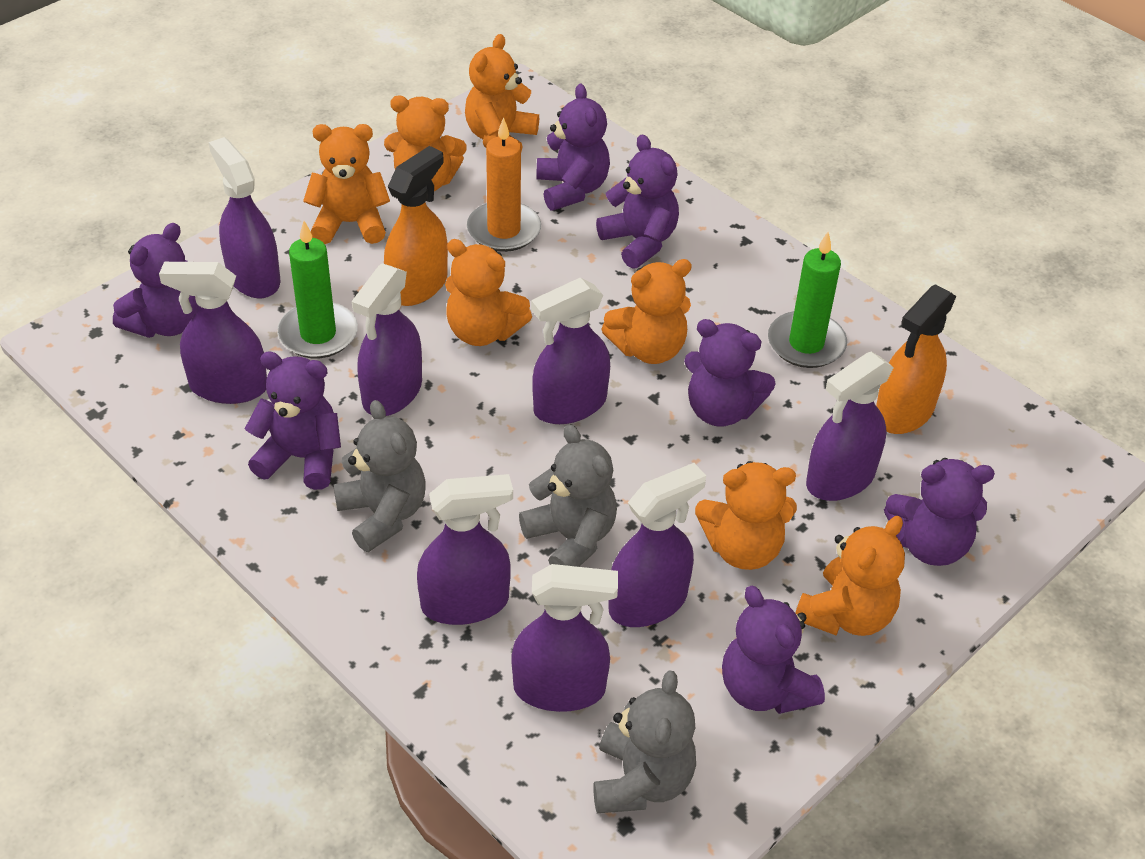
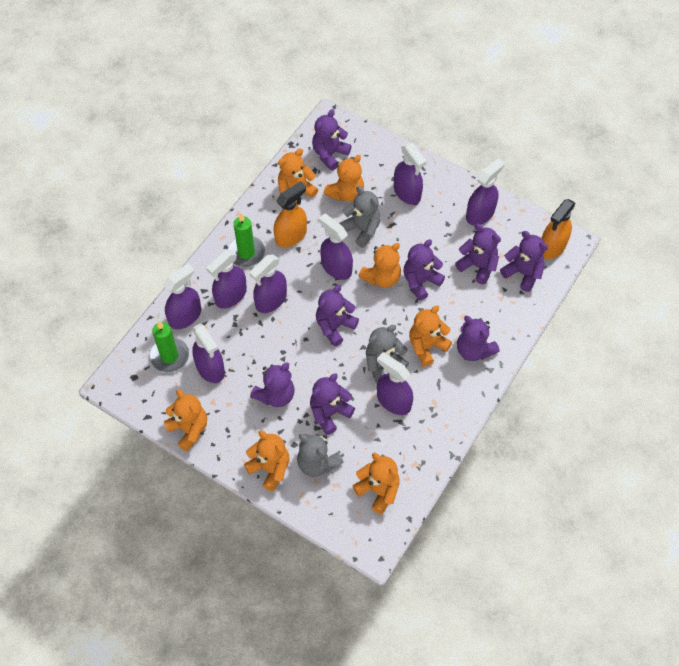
orange candle: [467,117,541,252] = 1 -> none = 0
purple teddy bear: [113,223,198,338] [245,352,341,490] [536,84,610,210] [596,135,679,269] [684,319,776,427] [722,586,825,714] [884,458,995,566] = 7 -> [250,362,295,407] [310,373,355,435] [312,109,352,171] [316,285,359,347] [404,239,445,301] [455,224,501,284] [457,316,500,361] [500,231,548,292] = 8

